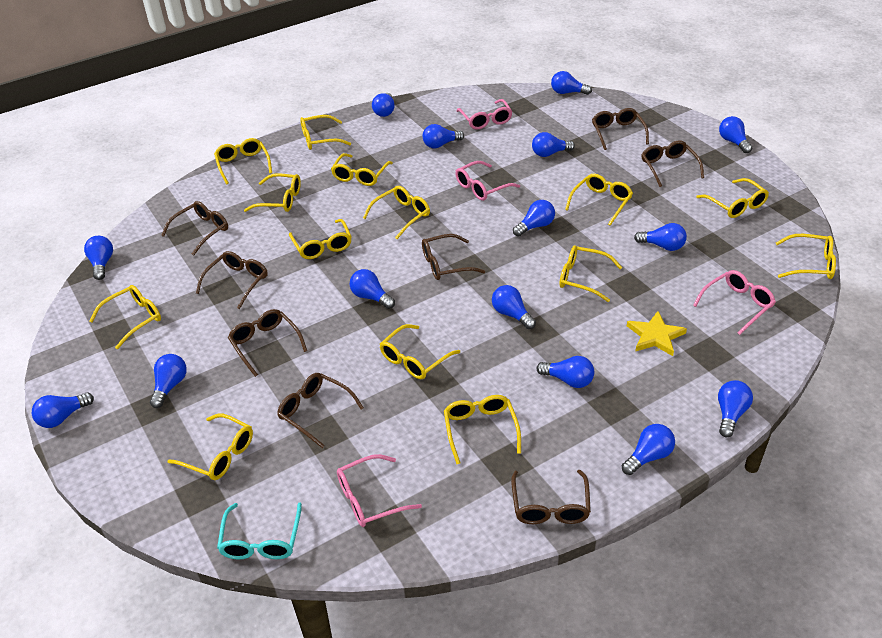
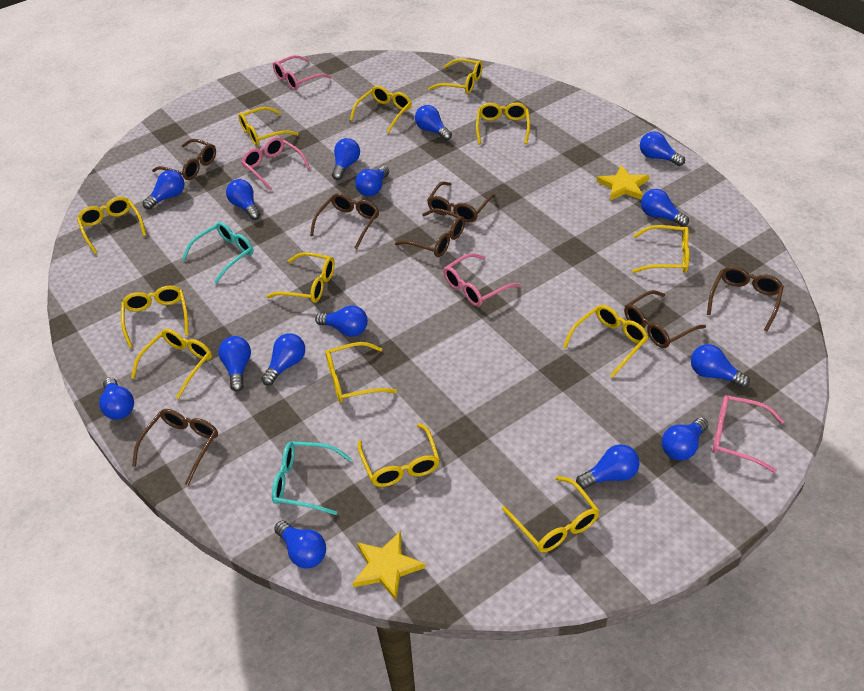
brown glasses: [161,201,228,256] [196,251,268,309] [228,309,307,377] [277,373,364,448] [422,234,485,280] [511,470,591,524] [592,108,649,150] [641,140,704,187] = 8 -> [132,409,218,485] [152,139,216,180] [310,193,379,249] [395,208,465,257] [427,182,495,222] [624,290,706,348] [707,266,784,331] = 7
turquoise glasses: [217,503,302,560] = 1 -> [182,222,253,283] [272,441,352,515] = 2
yellow glasses: [89,285,161,349] [168,413,253,480] [214,138,272,184] [244,173,301,212] [289,219,352,259] [300,115,351,150] [331,153,393,186] [363,186,430,239] [380,324,460,379] [444,395,521,464] [559,245,622,302] [565,174,633,226] [696,178,769,218] [776,234,836,279] = 14 -> [77,197,146,254] [121,286,189,348] [131,329,212,399] [238,107,299,146] [267,252,335,303] [325,342,397,403] [350,86,412,133] [357,423,440,487] [428,59,483,94] [476,102,530,145] [502,476,600,552] [563,305,648,378] [632,225,690,273] = 13
yellow star: [627,311,687,356] = 1 -> [353,531,425,600] [597,165,649,201] = 2

